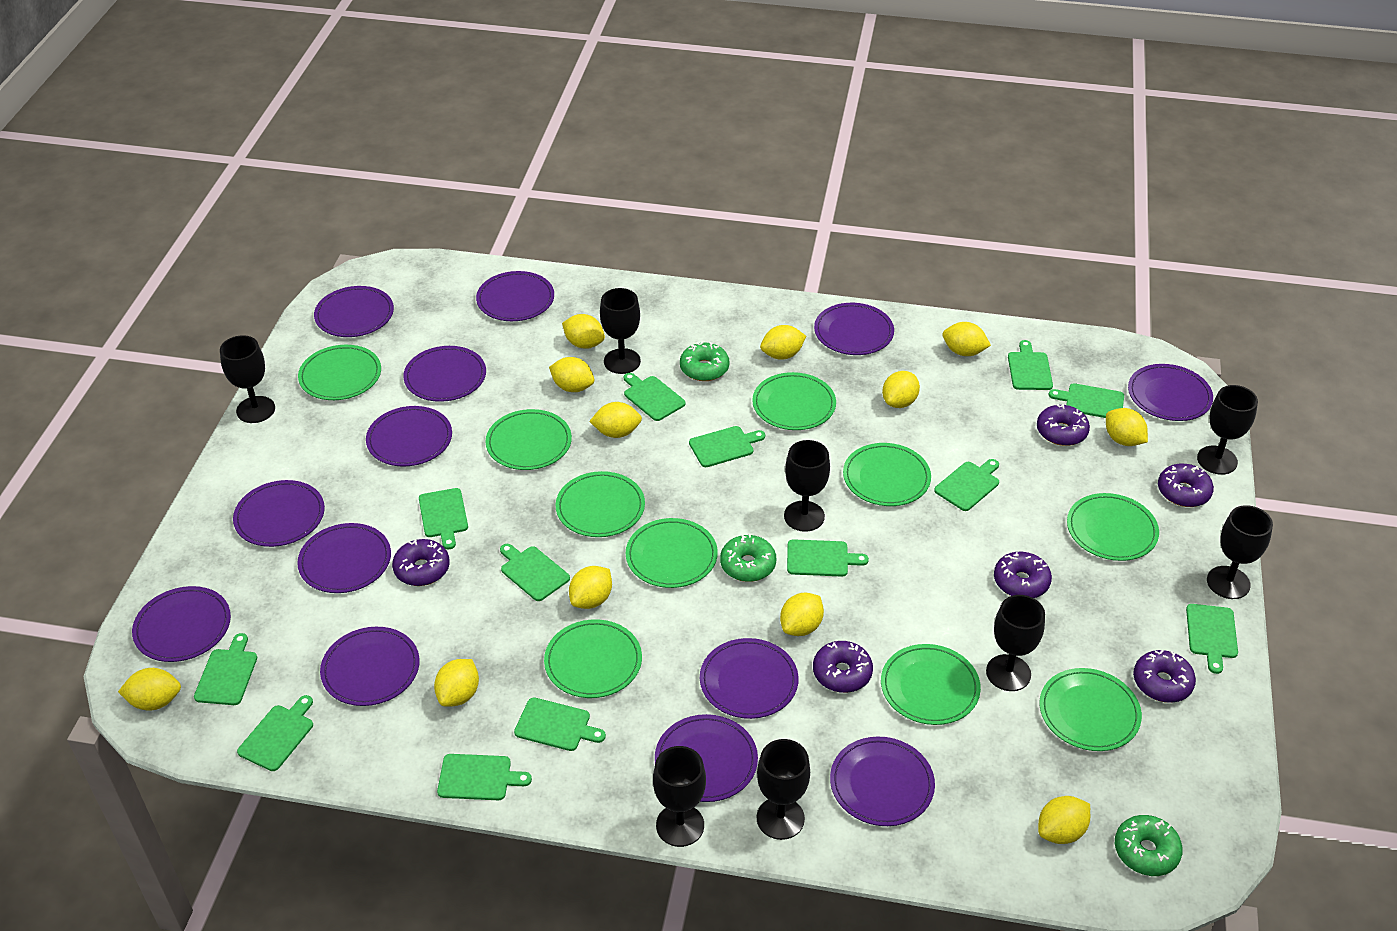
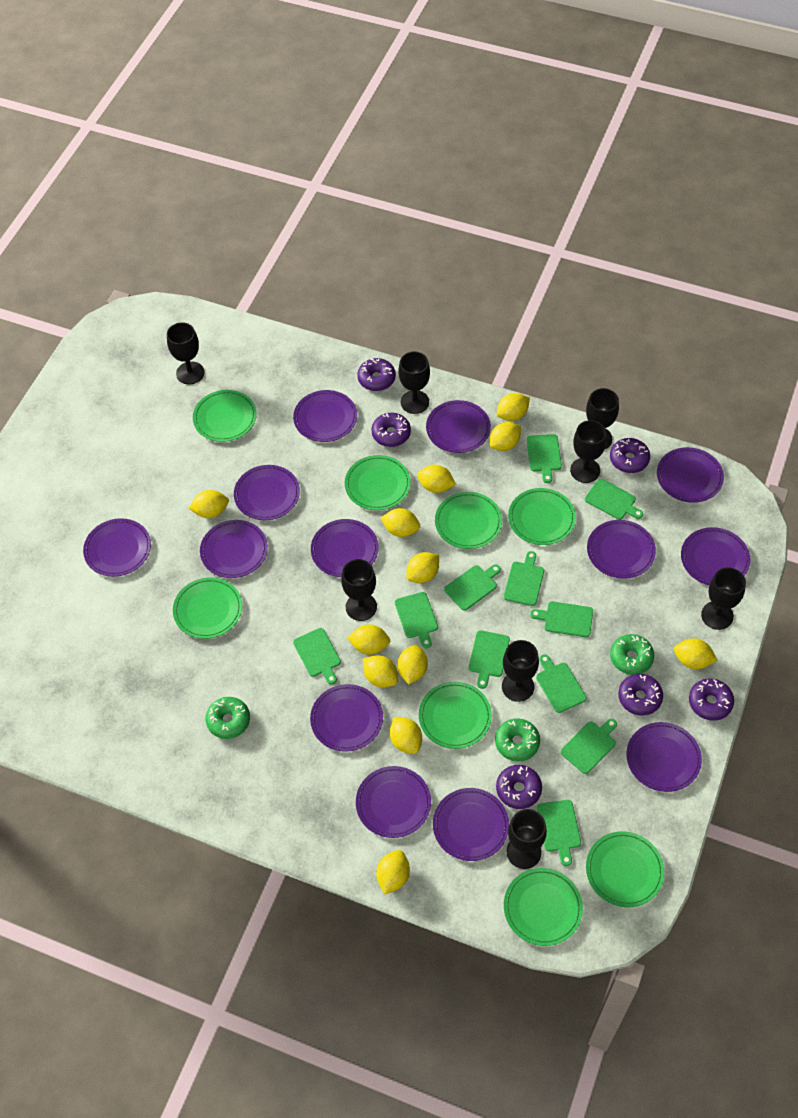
green cutting board: [194,633,257,705] [237,695,313,771] [419,488,468,549] [437,754,532,800] [500,544,570,601] [514,697,606,751] [624,373,686,421] [689,426,765,467] [787,539,869,577] [934,459,999,511] [1008,340,1053,390] [1049,383,1124,418] [1186,604,1238,674] = 13 -> [293,628,341,685] [395,592,438,648] [444,564,501,611] [469,630,510,689] [504,551,544,606] [527,434,562,483] [530,601,593,637] [536,654,587,713] [537,800,581,866] [561,719,617,774] [585,479,643,520] = 11
green plate: [298,345,381,400] [486,409,572,470] [544,619,642,698] [556,471,645,537] [626,518,718,588] [752,372,836,430] [843,443,931,506] [881,644,981,725] [1039,668,1142,751] [1067,493,1159,561] = 10 -> [173,577,242,639] [193,390,257,442] [345,455,411,510] [419,682,492,749] [435,492,502,549] [504,868,583,946] [508,488,576,545] [586,831,664,907] = 8

